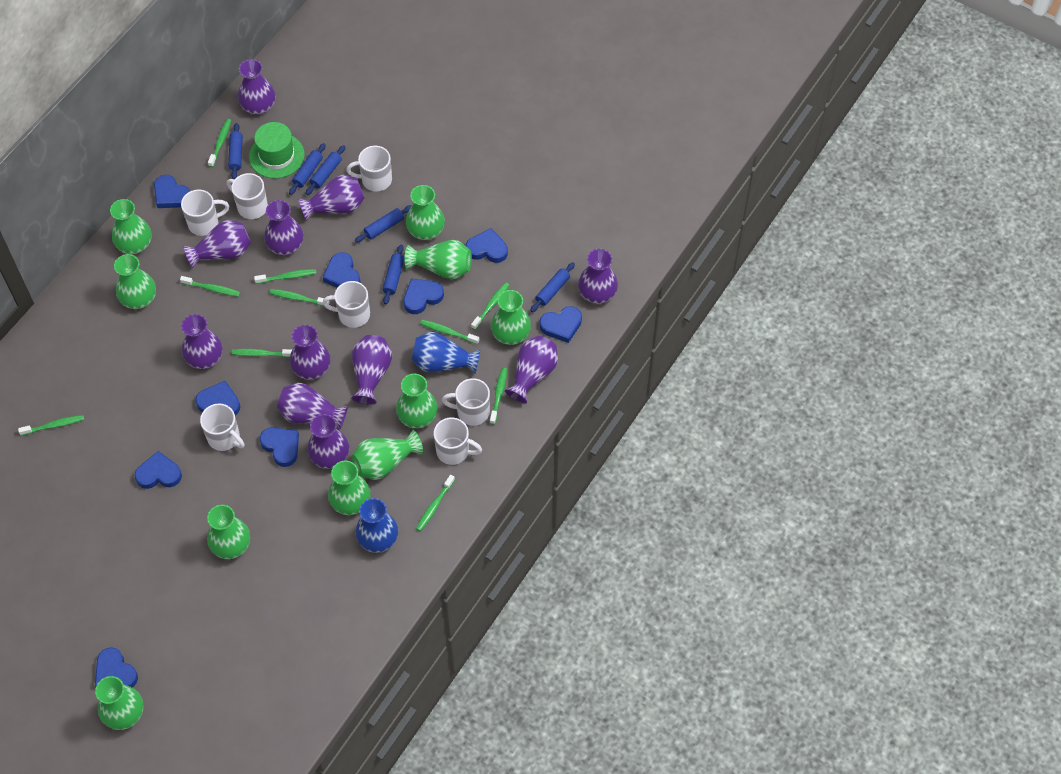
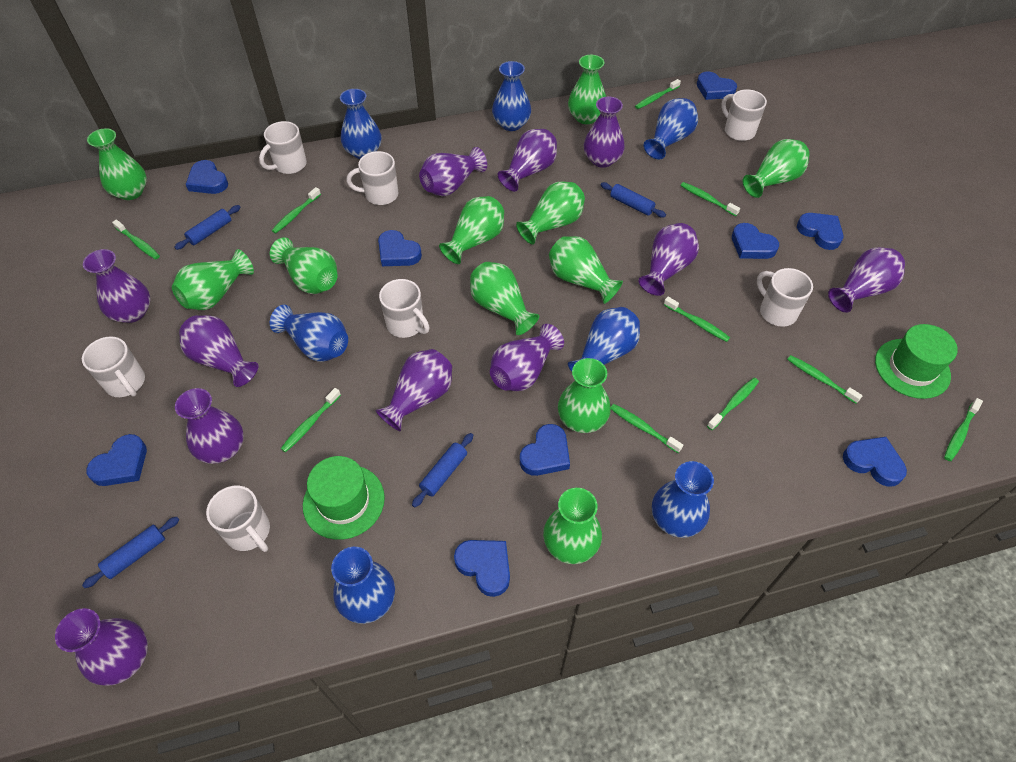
blue rolling pin: [228,123,243,179] [289,143,326,195] [306,145,345,195] [355,205,412,243] [382,244,404,304] [530,262,575,312] = 6 -> [82,517,179,588] [174,205,240,250] [412,433,473,507] [600,182,666,217] = 4
blue vase: [355,498,398,553] [412,332,480,374] = 2 -> [270,305,348,362] [331,547,395,624] [340,89,381,159] [492,61,531,131] [568,307,640,372] [644,98,698,160] [652,461,714,538] = 7
green hat: [249,122,305,179] = 1 -> [303,456,385,540] [875,324,958,399] = 2
green vase: [95,676,144,730] [110,199,151,254] [114,254,156,309] [207,505,250,559] [328,461,371,515] [352,430,423,480] [396,374,438,428] [404,240,472,279] [406,185,445,240] [491,290,531,345] = 10 -> [87,128,147,200] [172,249,254,310] [270,238,338,294] [439,196,504,264] [470,262,539,335] [516,181,585,245] [543,488,602,564] [549,236,623,304] [558,358,611,433] [568,55,606,124] [743,139,809,198] = 11

